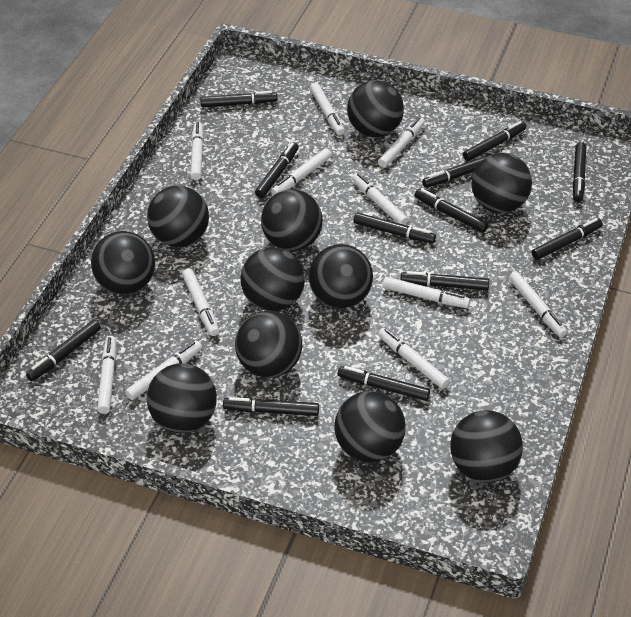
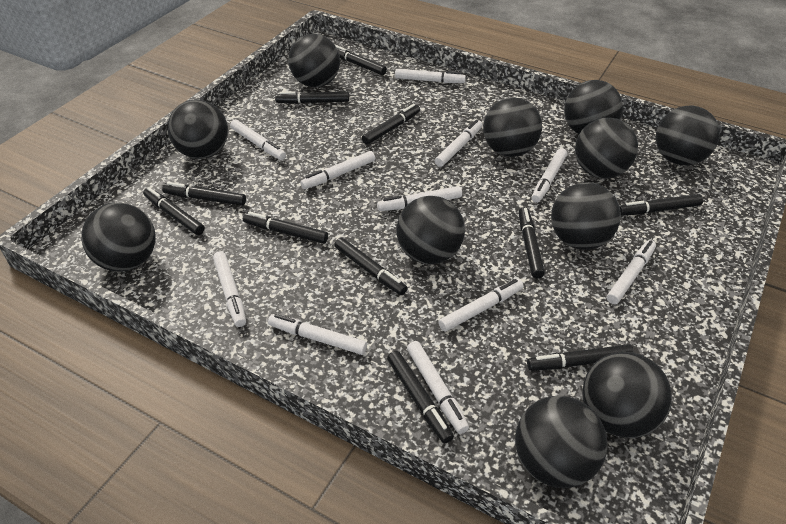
black marker: [26,320,101,381] [200,91,278,107] [223,397,319,416] [255,142,299,198] [338,366,430,401] [353,212,436,243] [400,271,489,290] [415,189,488,233] [422,154,493,188] [463,121,527,161] [532,218,603,260] [573,142,586,202] = 12 -> [143,187,205,235] [162,182,246,206] [243,211,328,244] [275,91,349,104] [334,238,408,295] [335,45,387,75] [362,104,420,145] [387,351,454,443] [519,207,545,279] [527,344,634,371] [620,194,703,216] = 11

